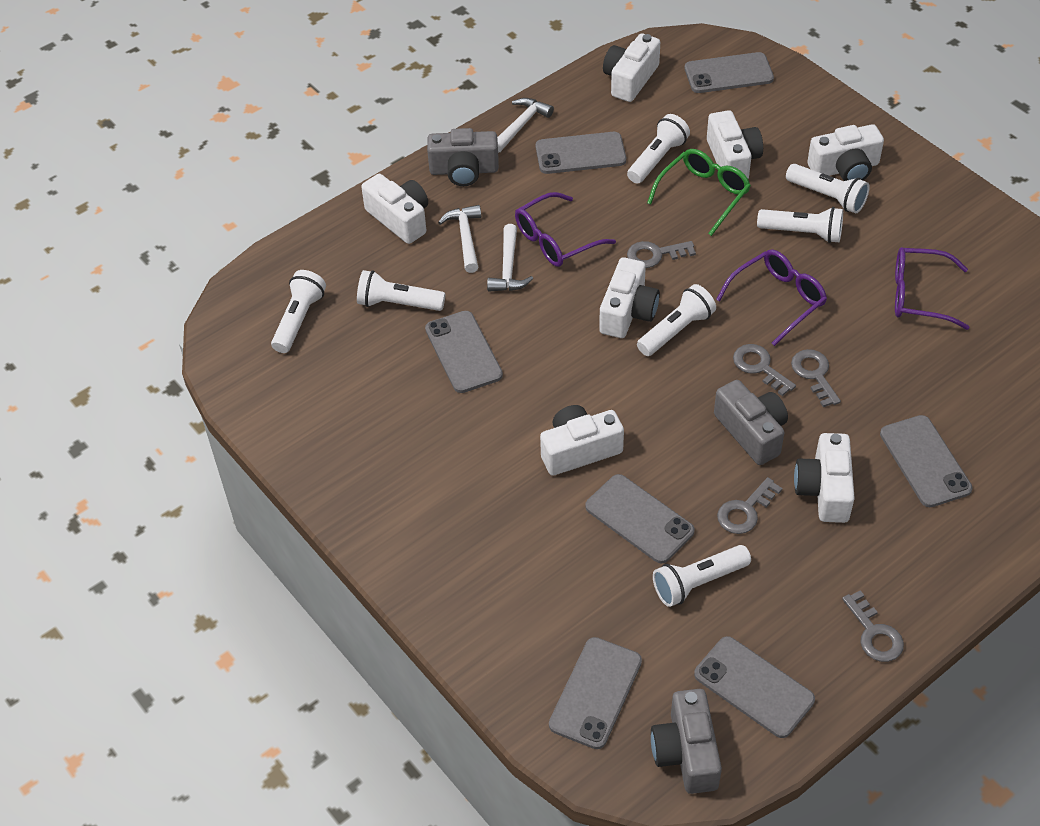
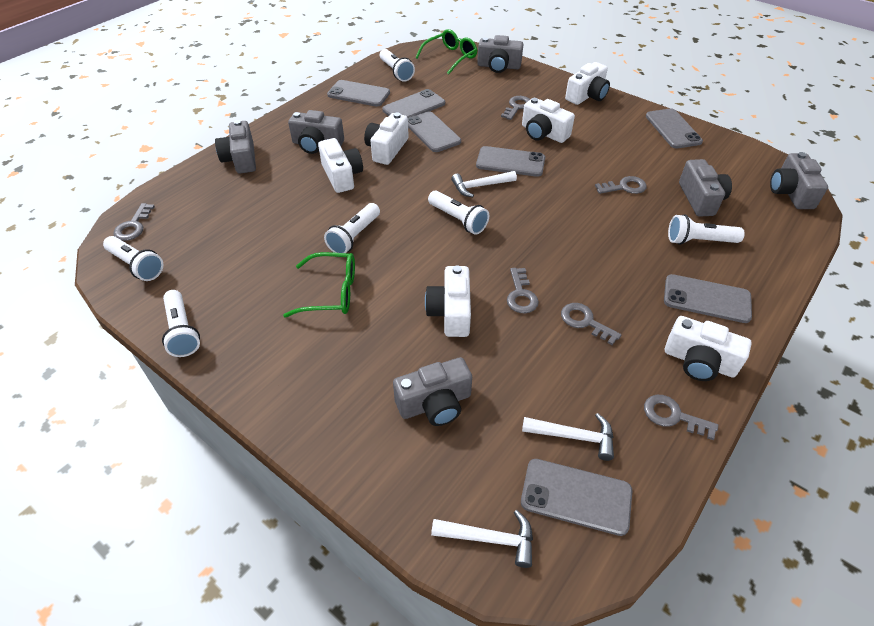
green glasses: [647,149,751,236] = 1 -> [283,252,355,318] [415,29,477,75] = 2
grey camera: [427,128,499,186] [651,689,722,794] [714,380,788,465] = 3 -> [215,120,256,174] [288,110,344,154] [393,357,472,426] [477,35,523,73] [679,159,732,217] [770,152,828,209] = 6
grey key: [627,241,696,268] [717,477,782,534] [733,344,796,396] [791,349,841,407] [842,590,904,662] = 5 -> [113,203,155,241] [501,96,530,120] [507,268,539,313] [561,303,621,345] [595,176,647,194] [644,395,718,440] = 6
purple glasses: [515,192,616,267] [716,249,827,346] [895,247,970,330] = 3 -> none = 0
white camera: [361,174,428,244] [540,405,624,476] [599,257,660,338] [603,33,660,102] [707,110,763,179] [794,433,855,523] [807,124,884,181] = 7 -> [318,138,363,193] [364,113,409,165] [425,265,471,337] [522,98,575,143] [565,62,610,105] [665,316,752,381] = 6
white flashlight: [271,270,326,353] [357,270,445,311] [627,114,690,184] [637,284,716,356] [653,545,751,607] [757,207,843,243] [786,164,870,213] = 7 -> [103,236,163,281] [162,290,200,357] [324,203,380,253] [380,49,415,82] [428,191,489,235] [668,214,745,245] = 6

